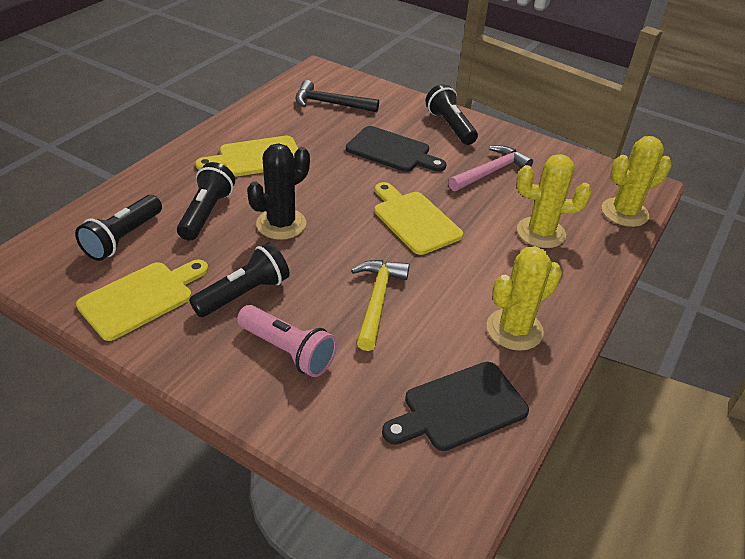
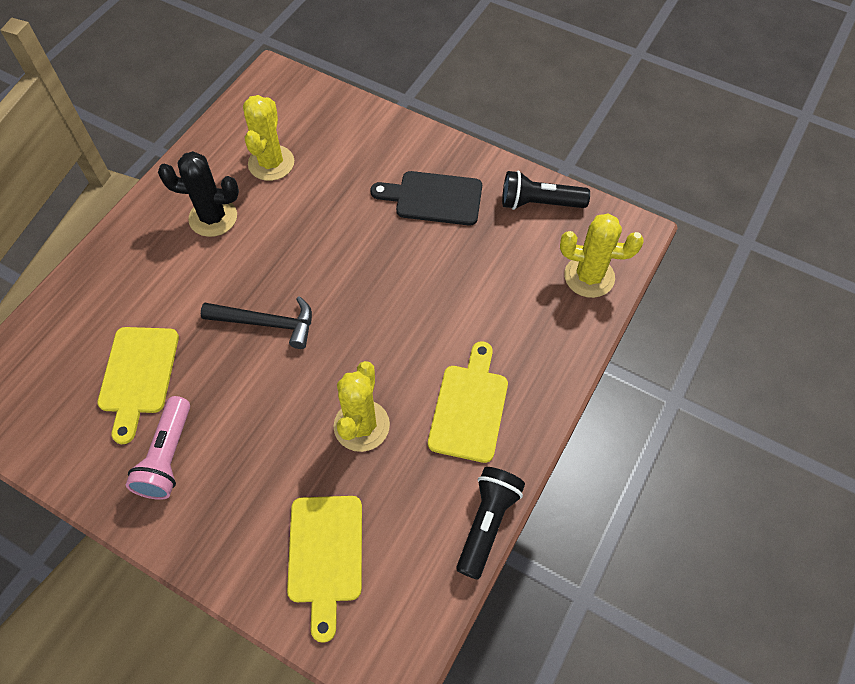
black cutting board: [346,126,446,172] [382,362,529,451] = 2 -> [371,171,482,225] = 1
black flashlight: [75,195,162,261] [177,162,235,241] [189,243,290,317] [425,84,478,145] = 4 -> [456,467,525,580] [502,171,590,210] = 2
pink hammer: [448,145,533,191] = 1 -> none = 0
yellow hammer: [351,260,410,351] = 1 -> none = 0

